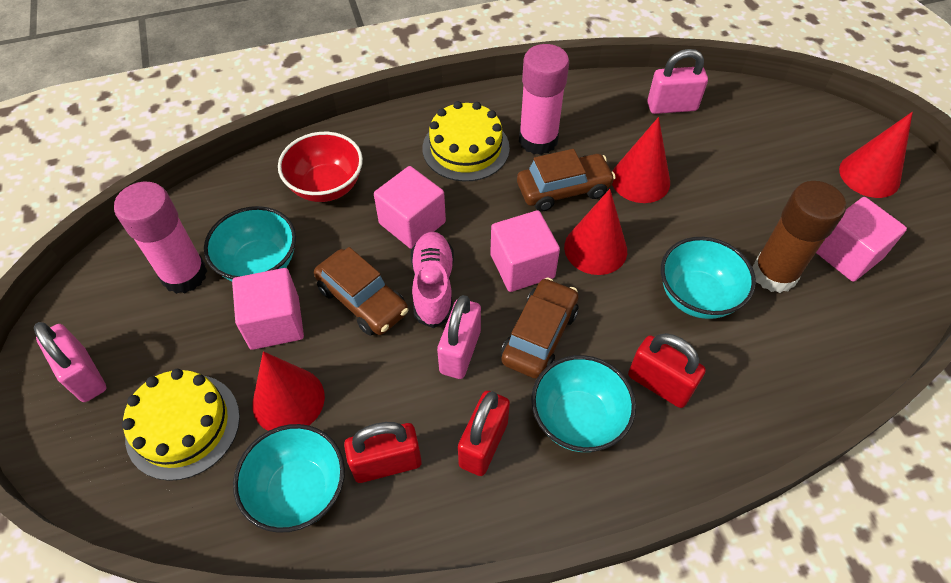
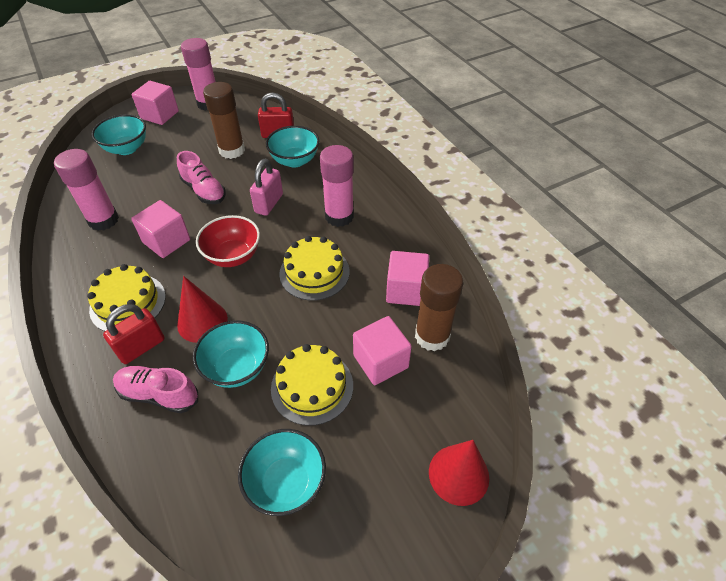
brown car: [314,247,409,336] [501,277,579,379] [517,149,616,212] = 3 -> none = 0
brown glue stick: [752,181,846,293] = 1 -> [203,82,245,159] [415,264,463,351] = 2
pink glue stick: [114,182,207,294] [519,44,569,155] = 2 -> [54,149,119,231] [181,38,216,111] [320,145,354,227] = 3
pink padlock: [34,322,106,402] [437,295,481,379] [647,49,708,114] = 3 -> [250,159,283,216] = 1
pink shoe: [411,231,454,328] = 1 -> [113,366,198,413] [177,151,226,204] = 2
red cone: [252,351,325,431] [564,189,627,275] [612,117,670,203] [839,112,913,198] = 4 -> [177,276,228,343] [429,440,489,506] = 2
red padlock: [344,422,422,483] [458,391,510,476] [628,333,706,408] = 3 -> [103,304,165,364] [258,93,294,138] = 2
yellow cake: [122,369,240,481] [422,101,510,181] = 2 -> [87,264,166,331] [271,344,353,426] [279,236,350,301] = 3

